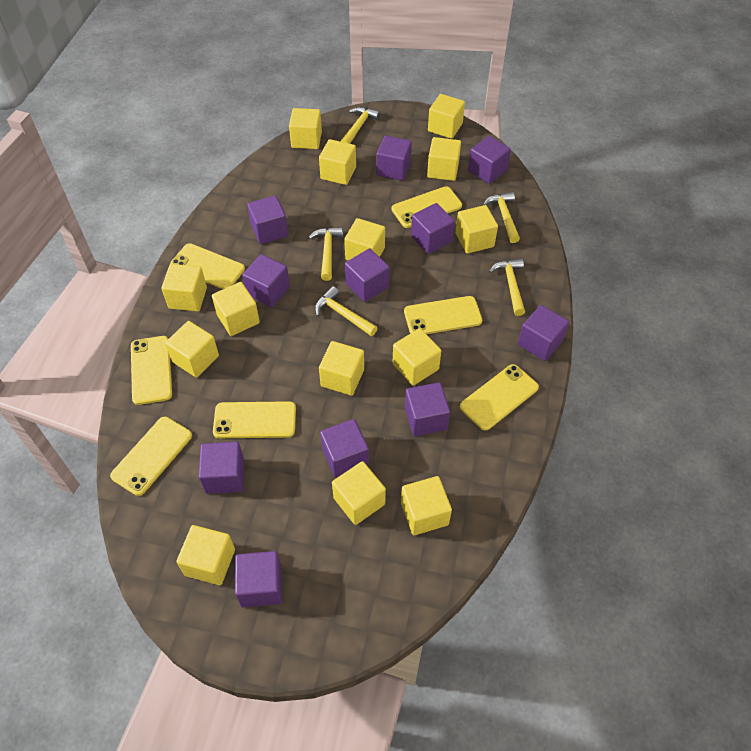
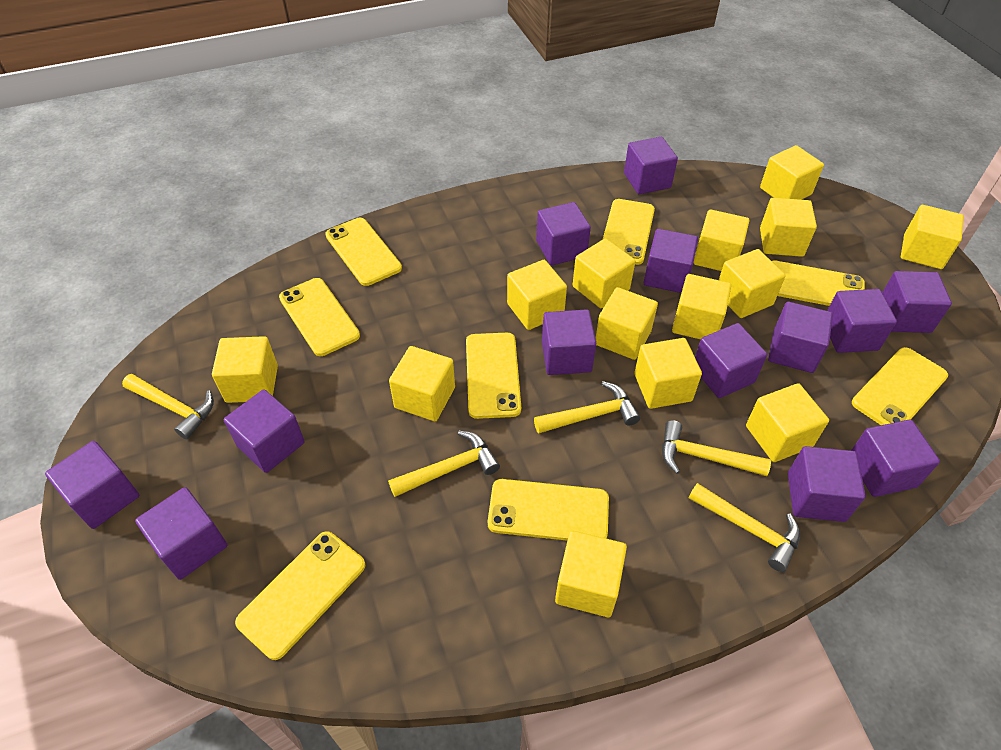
purple cube: [199,442,244,494] [235,551,282,607] [242,254,290,307] [247,195,288,244] [320,419,369,478] [345,248,390,302] [376,136,412,181] [405,382,450,436] [411,203,455,254] [468,136,511,184] [518,305,569,361] = 11 -> [45,441,139,529] [135,487,227,580] [224,389,305,473] [536,202,591,266] [542,309,596,375] [624,137,678,194] [643,229,698,293] [695,323,767,398] [768,302,833,373] [788,446,866,522] [827,289,897,353] [851,419,940,497] [882,271,952,333] = 13
yellow phone: [110,417,192,496] [131,336,172,405] [170,243,245,289] [213,401,296,438] [391,186,462,228] [404,296,482,334] [460,364,539,431] = 7 -> [235,531,365,660] [279,278,360,356] [325,218,402,286] [466,333,521,419] [488,479,609,540] [603,199,655,265] [772,261,865,306] [852,347,948,425] = 8

